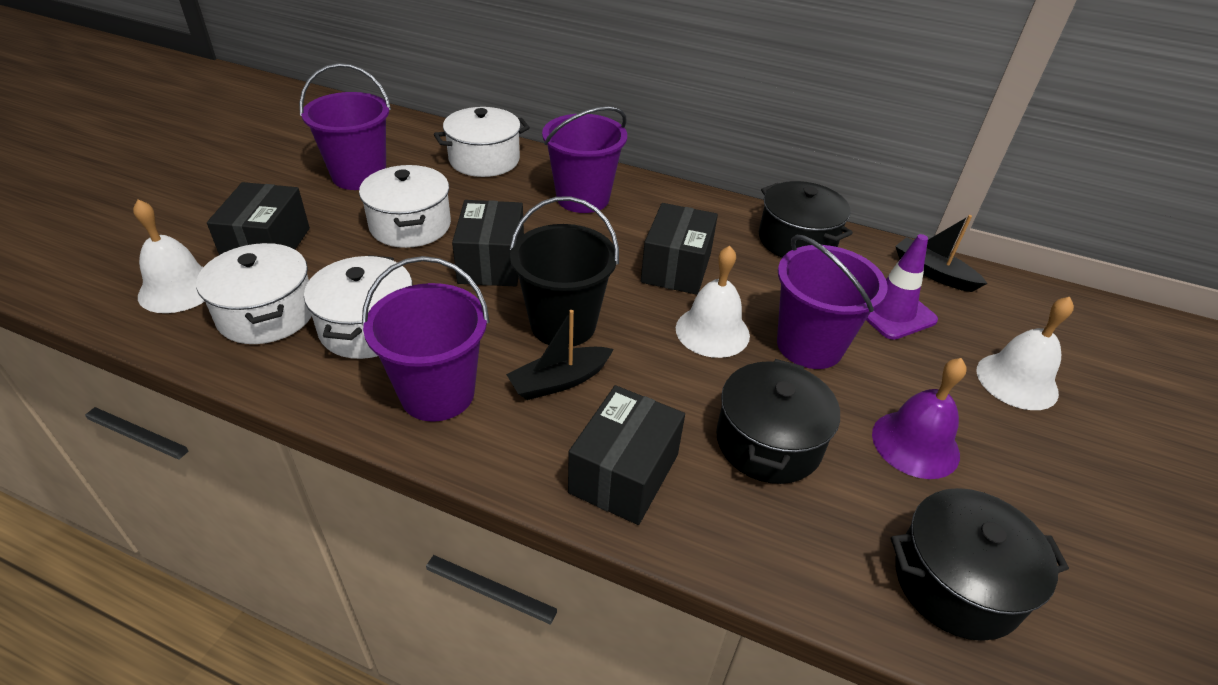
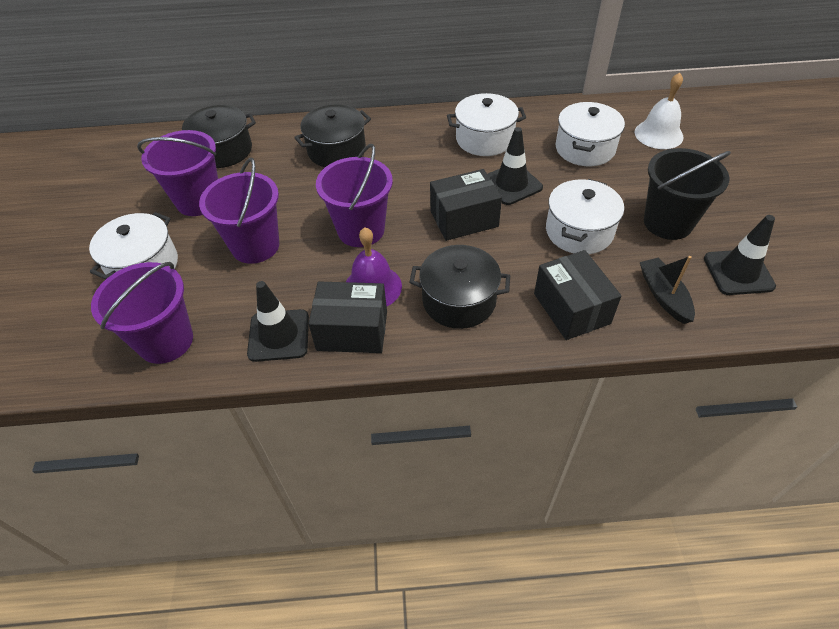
black boat: [506,310,614,400] [895,215,988,292] = 2 -> [640,256,695,324] = 1
black box: [207,182,310,255] [452,200,524,286] [568,385,685,525] [641,203,718,295] = 4 -> [308,281,387,353] [430,169,502,241] [534,250,622,340] = 3
black traffic cone: none = 0 -> [247,281,309,362] [488,127,543,205] [704,215,776,295] = 3
purple traffic cone: [866,234,938,340] = 1 -> none = 0
white bell: [133,199,205,313] [676,246,750,358] [977,297,1074,410] = 3 -> [635,72,683,149] = 1

